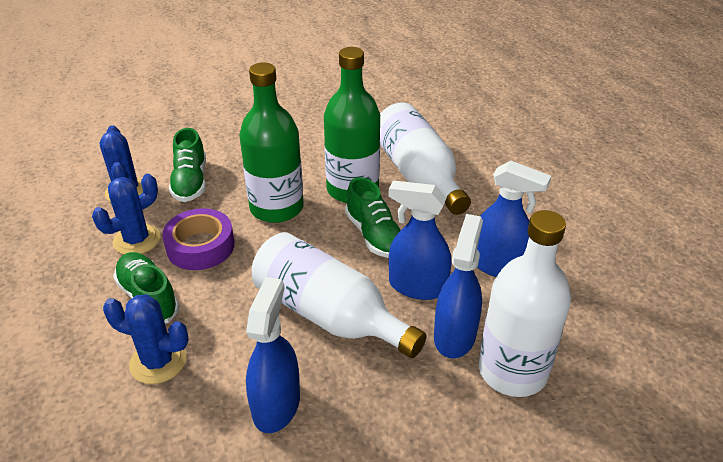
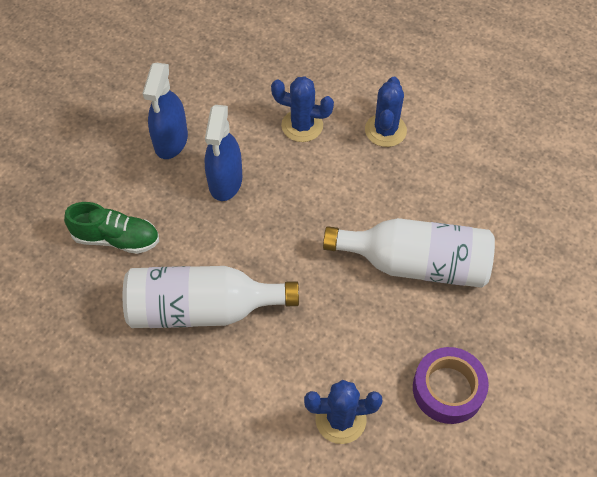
blue spray bottle: [246,277,300,433] [388,181,451,300] [434,214,483,359] [477,161,551,277] = 4 -> [142,63,188,159] [205,105,243,201] = 2
green bottle: [239,63,304,223] [324,47,380,203] = 2 -> none = 0
green shoe: [113,252,180,323] [169,128,206,202] [345,177,401,258] = 3 -> [64,202,159,254] = 1
white bottle: [252,232,427,358] [380,103,471,215] [479,210,571,397] = 3 -> [123,266,299,328] [323,218,495,288] = 2

